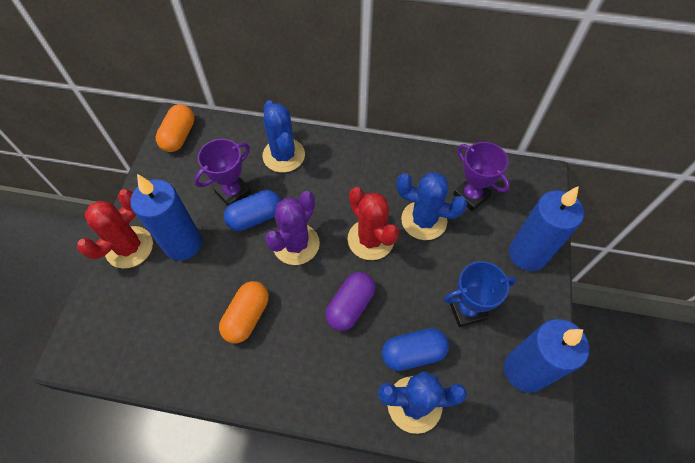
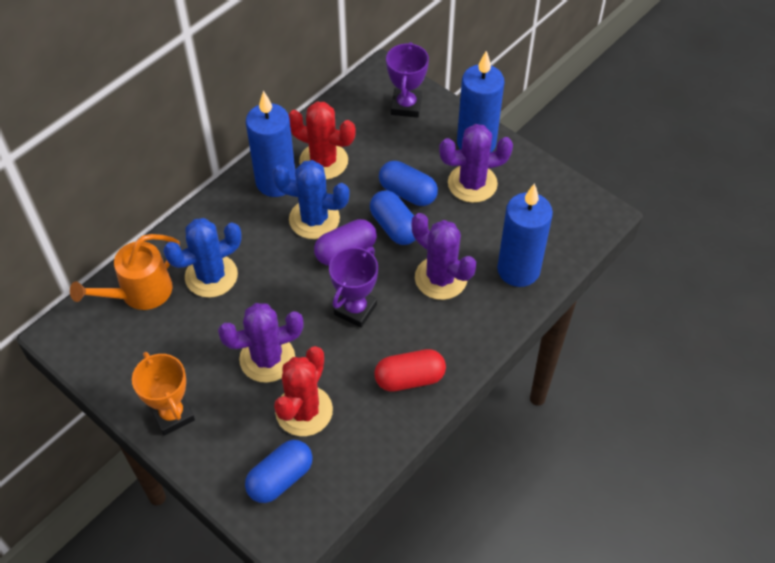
blue cactus: [262,100,305,173] [378,371,467,434] [396,172,467,240] = 3 -> [163,218,242,298] [272,160,350,239] = 2
blue capsule: [224,190,281,231] [382,328,449,371] = 2 -> [245,440,313,503] [370,190,416,245] [379,161,438,206] = 3
blue trophy: [443,261,516,327] = 1 -> none = 0
orange capsule: [156,104,195,152] [219,281,269,343] = 2 -> none = 0
orange trophy: none = 0 -> [132,352,195,436] = 1
orange watering can: none = 0 -> [70,234,180,310] = 1
purple cactus: [265,191,320,265] = 1 -> [218,303,304,383] [412,213,476,300] [439,124,513,203] = 3
red capsule: none = 0 -> [374,349,446,392] = 1

